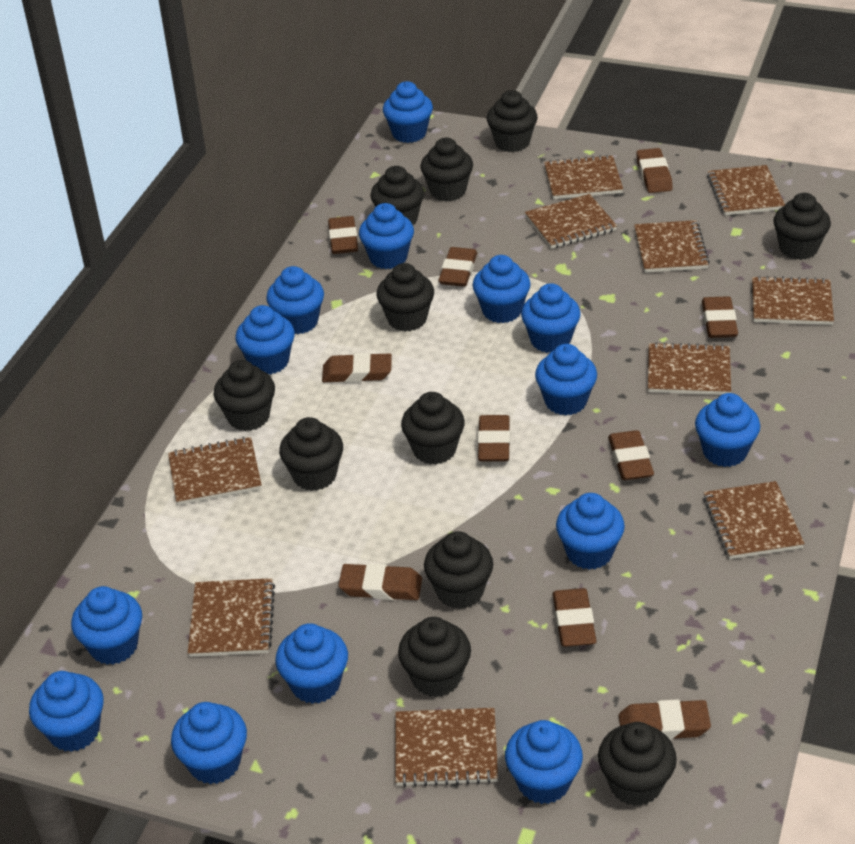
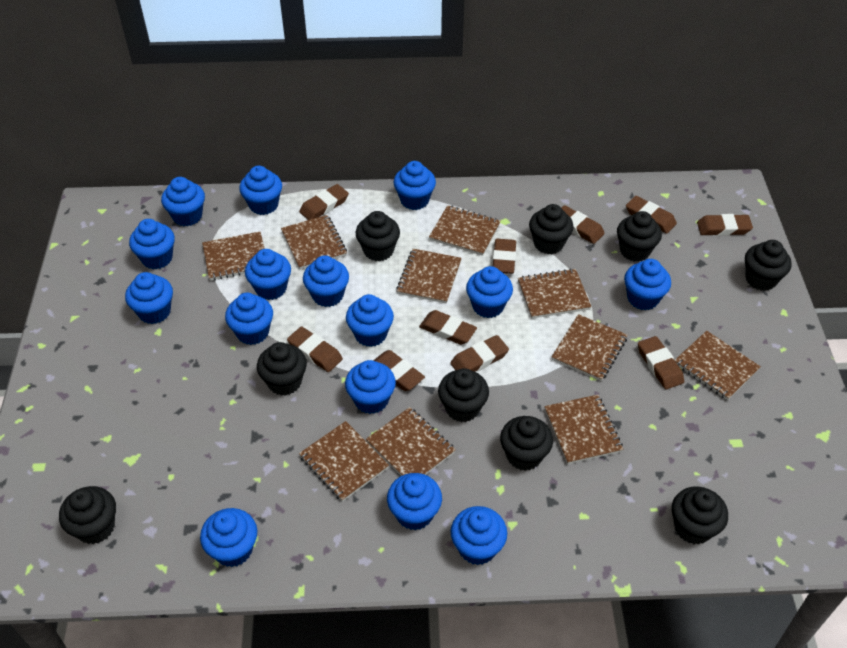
black cupcake: [214,360,275,431] [279,417,343,491] [371,166,424,225] [377,263,434,332] [398,617,471,697] [401,392,465,465] [421,138,473,202] [424,531,493,609] [487,90,538,152] [598,722,677,806] [774,193,831,260] = 11 -> [59,486,116,544] [257,342,307,396] [356,211,400,262] [438,368,489,422] [500,416,553,471] [529,204,574,254] [617,211,662,262] [672,486,728,545] [745,240,792,291] = 9
blue cupcake: [29,671,104,752] [71,586,142,665] [171,702,247,784] [235,305,295,375] [266,266,324,334] [275,623,348,704] [359,203,414,269] [383,81,433,143] [473,255,531,323] [505,720,583,804] [521,283,581,353] [535,344,597,416] [556,493,625,570] [695,393,760,467] = 14 -> [125,272,173,324] [129,219,175,269] [161,177,205,226] [200,508,257,567] [225,293,273,345] [239,166,282,215] [245,249,291,300] [303,255,349,307] [345,360,396,414] [346,294,394,347] [387,473,442,530] [393,161,436,210] [451,506,507,565] [466,266,513,318] [624,259,671,310] = 15

